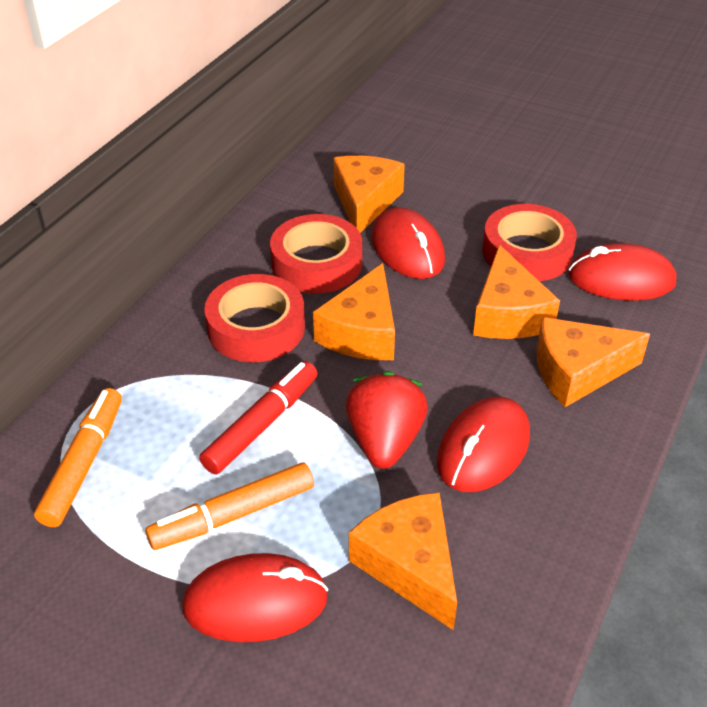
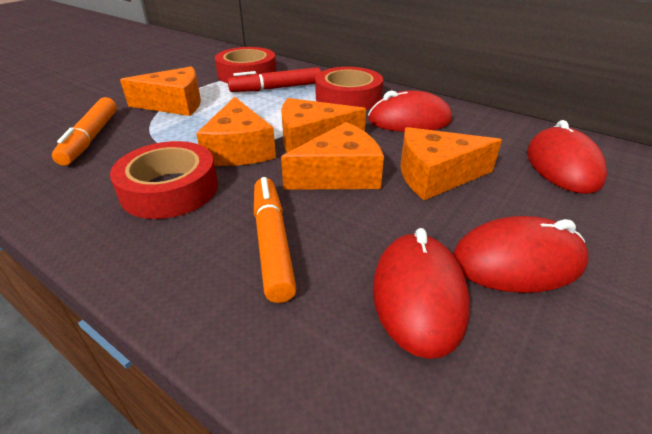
red strawberry: [345,371,428,469] = 1 -> none = 0

